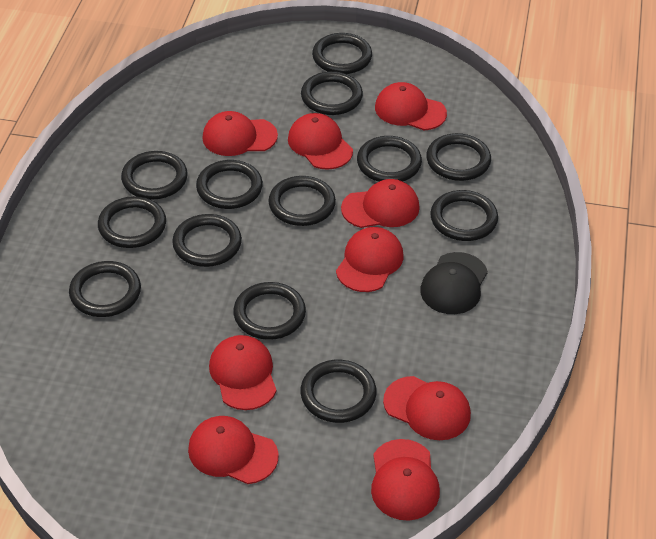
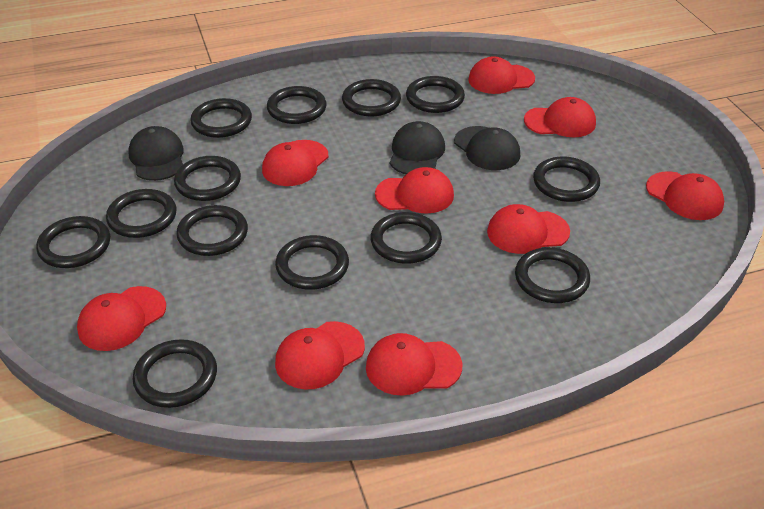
black cap: [420,252,488,314] = 1 -> [128,126,184,181] [390,121,445,174] [454,126,520,170] = 3

